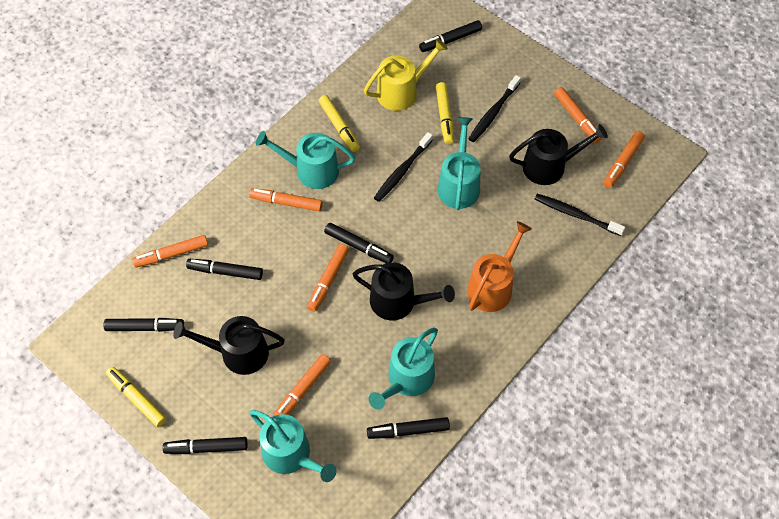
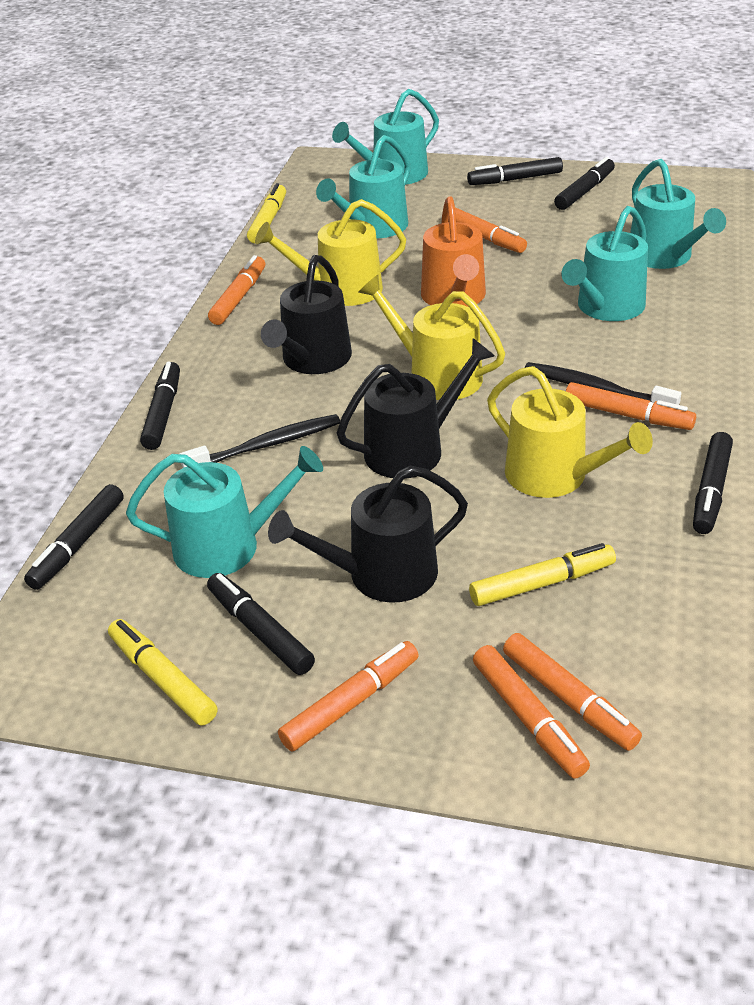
black toothbrush: [374,132,433,202] [469,75,521,142] [535,194,625,236] = 3 -> [179,414,340,468] [525,362,681,405] = 2
turquoise watering can: [249,410,336,482] [256,131,355,189] [369,328,438,409] [437,117,480,210] = 4 -> [126,446,323,578] [316,135,411,238] [332,89,439,185] [561,206,648,321] [630,159,726,269] = 5
yellow watering can: [364,38,448,111] = 1 -> [255,199,406,306] [358,275,505,400] [487,366,653,498] = 3

